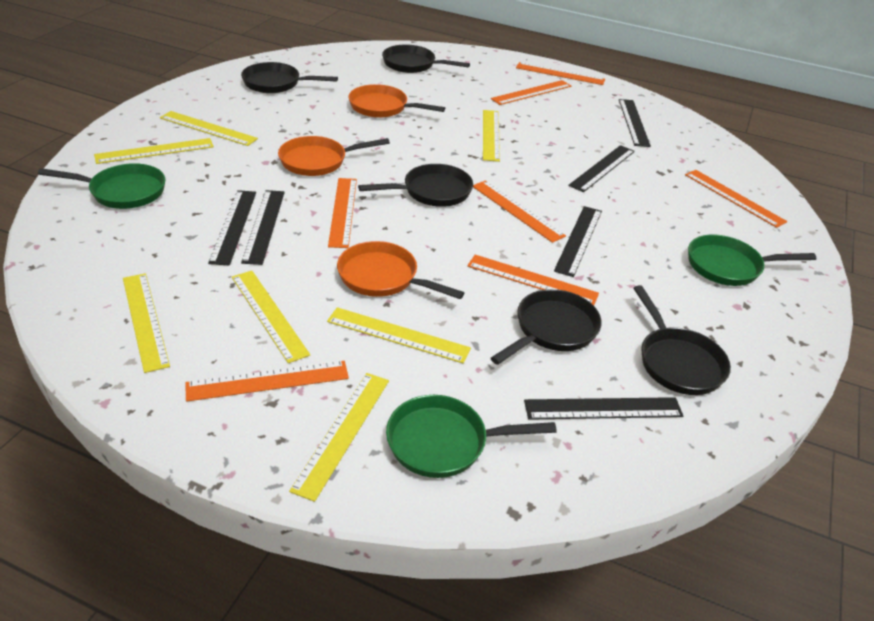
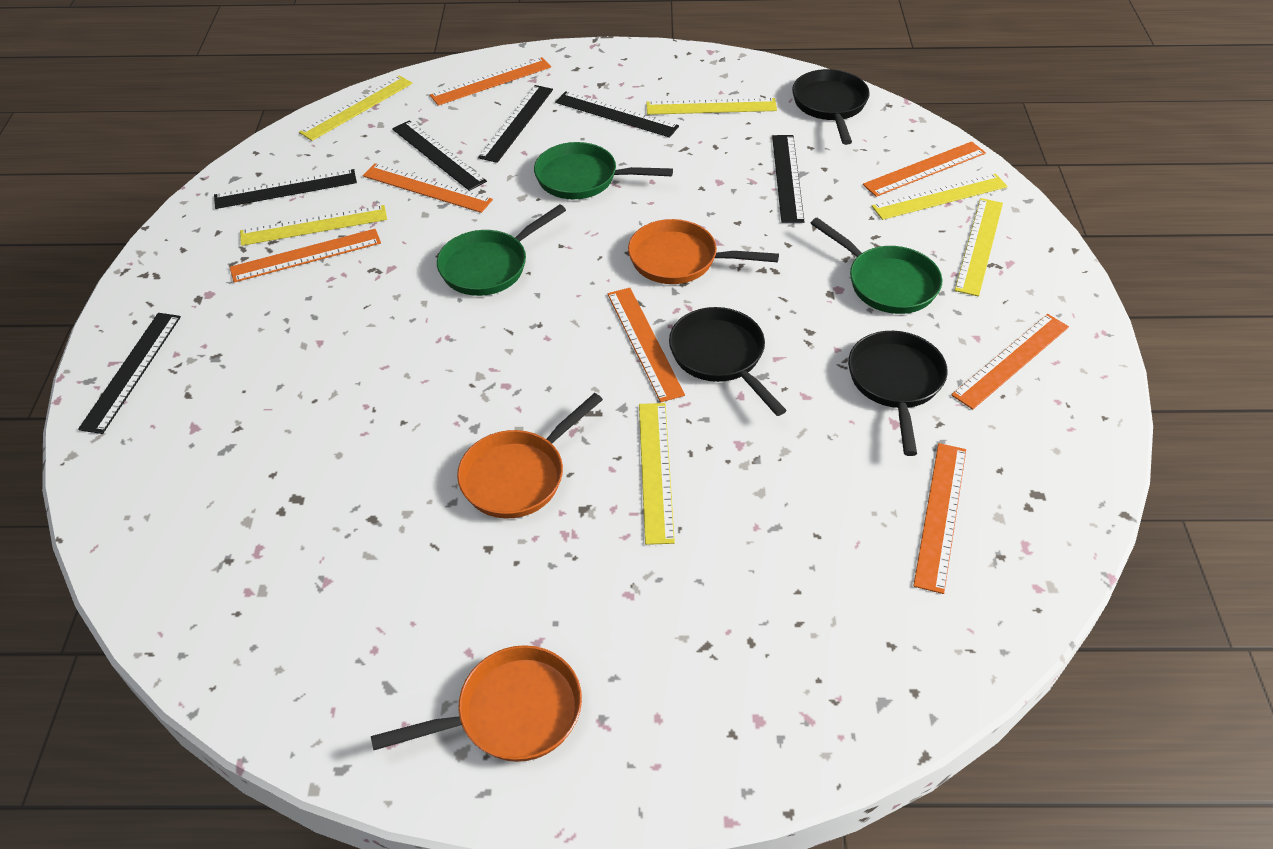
black pan: [241,62,338,93] [358,164,473,207] [382,45,470,73] [491,289,602,365] [633,285,731,395] = 5 -> [669,307,787,416] [792,69,870,145] [848,331,948,456] = 3
yellow ruler: [94,138,214,164] [123,273,170,373] [160,111,258,146] [232,271,310,363] [289,373,389,502] [327,307,471,364] [483,110,500,162] = 7 -> [240,205,387,246] [299,75,412,141] [639,403,675,545] [646,98,777,115] [872,173,1007,220] [954,198,1003,297] = 6

